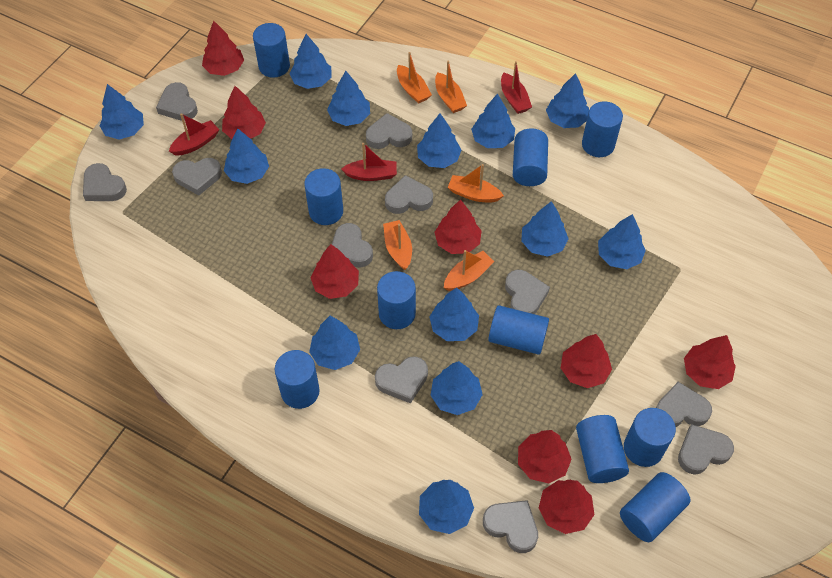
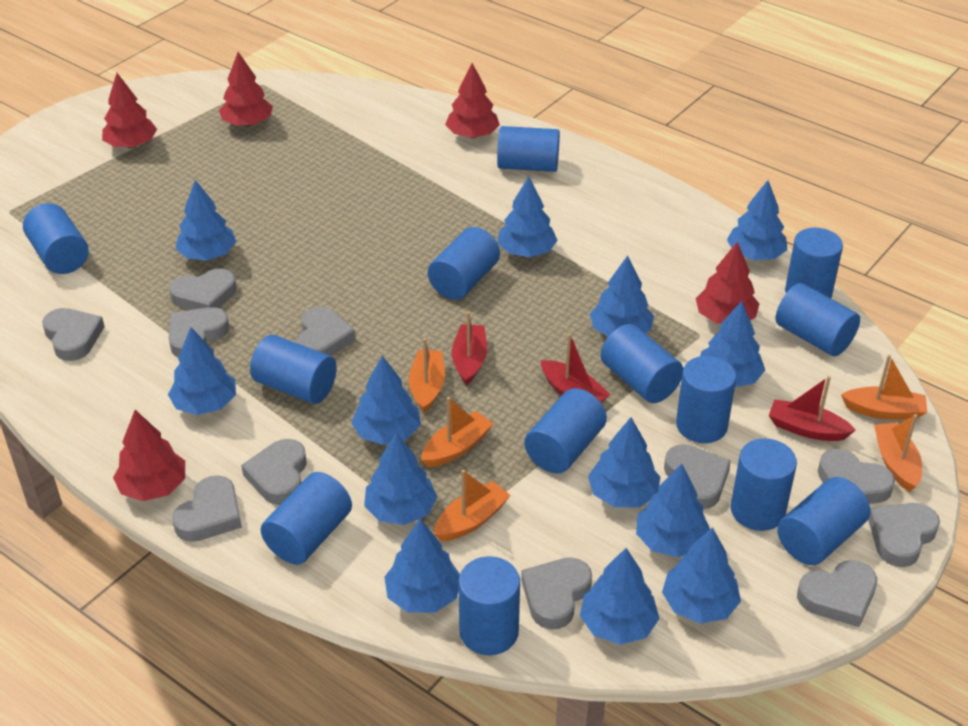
blue cylinder: [253,23,290,78] [275,350,320,409] [304,168,343,225] [377,271,416,329] [488,305,549,355] [513,128,548,186] [576,415,629,483] [582,101,623,157] [620,472,690,542] [624,408,676,467] = 10 -> [23,203,89,274] [250,335,337,404] [261,472,352,565] [428,227,500,300] [459,556,520,655] [497,126,560,172] [524,388,607,474] [601,324,683,403] [676,356,736,443] [731,438,797,531] [776,283,860,356] [777,477,870,565] [785,228,843,298] = 13
red tree: [202,21,244,76] [222,86,266,139] [311,244,359,299] [434,199,482,254] [518,430,572,483] [539,480,594,534] [561,334,612,388] [684,335,736,389] = 8 -> [102,73,157,148] [113,410,185,501] [219,52,273,127] [445,63,500,138] [696,242,759,324] = 5

